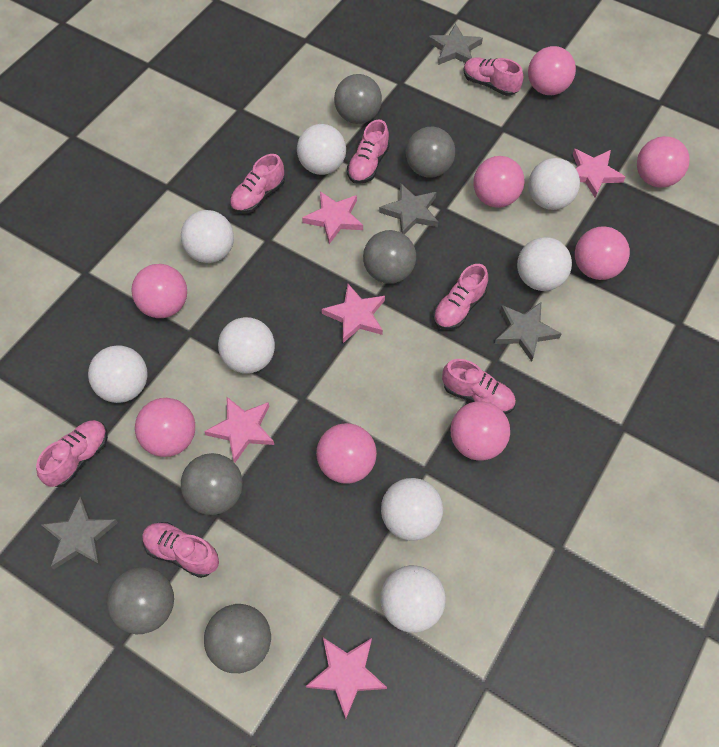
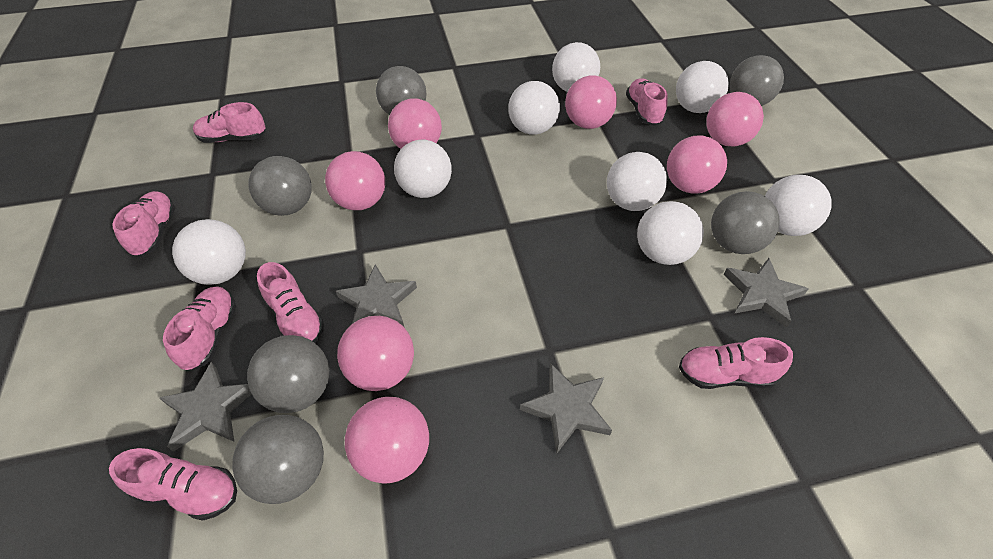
pink ball: [131,264,187,318] [135,398,195,457] [316,423,377,484] [450,401,510,461] [473,156,525,208] [528,46,576,95] [575,226,630,280] [637,136,690,188] = 8 -> [325,151,385,210] [337,316,414,391] [345,397,429,483] [388,98,442,149] [565,75,617,129] [667,136,727,194] [706,92,764,147] = 7
pink star: [204,397,274,463] [302,191,363,244] [306,638,387,719] [322,284,385,343] [573,149,625,198] = 5 -> none = 0

